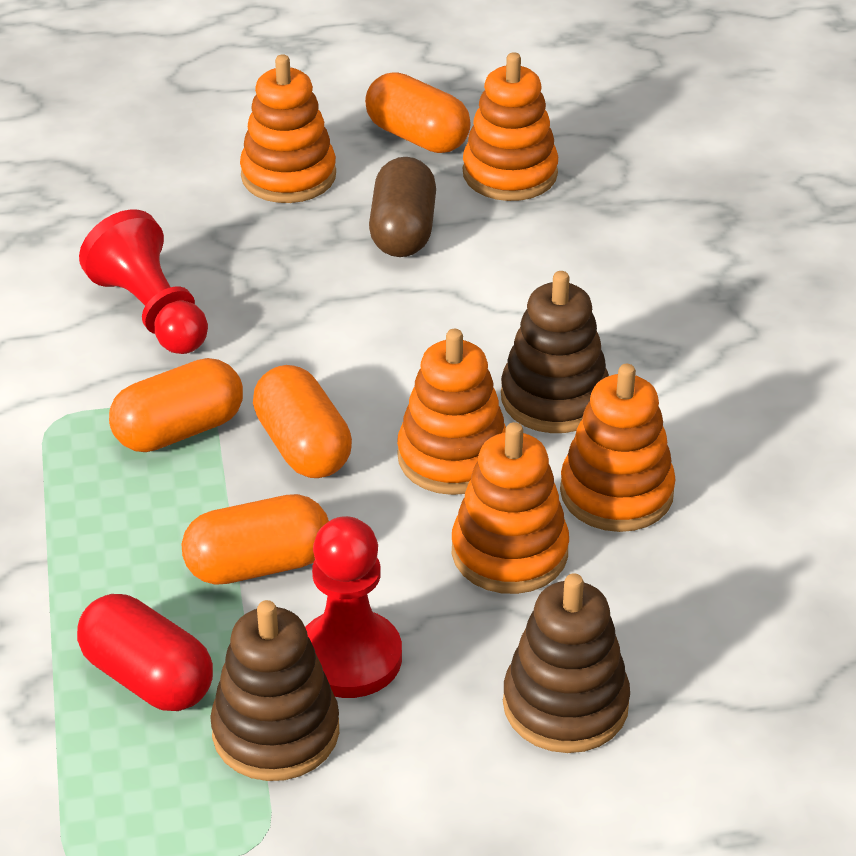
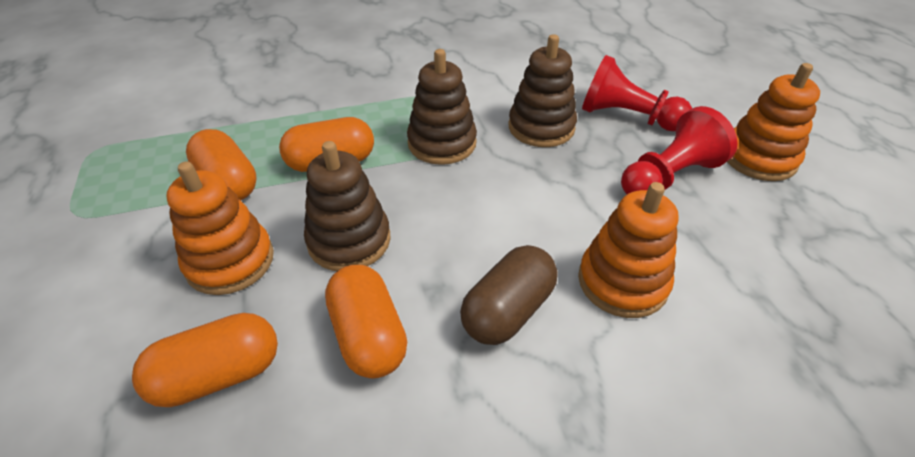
orange stacking toy: [240,54,336,203] [397,329,506,495] [452,422,569,594] [463,52,558,201] [560,364,676,532] = 5 -> [167,161,274,295] [578,182,679,318] [727,63,820,181] = 3
red capsule: [77,594,213,711] = 1 -> none = 0

